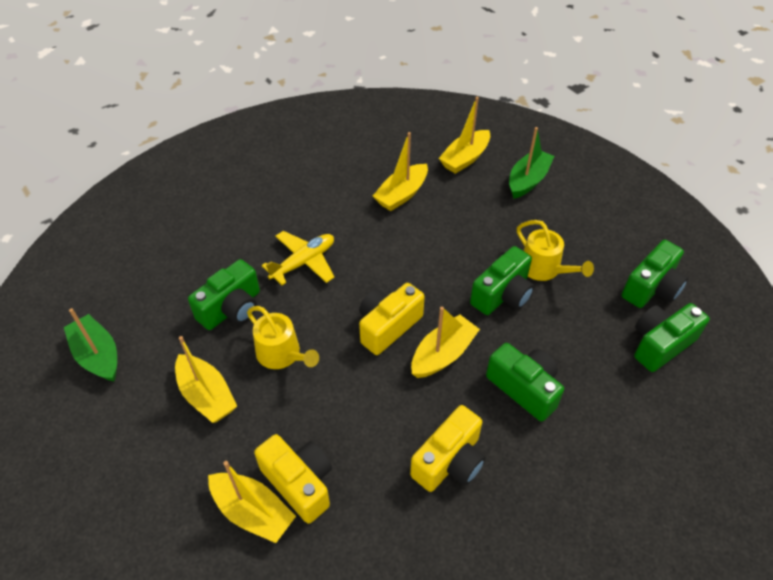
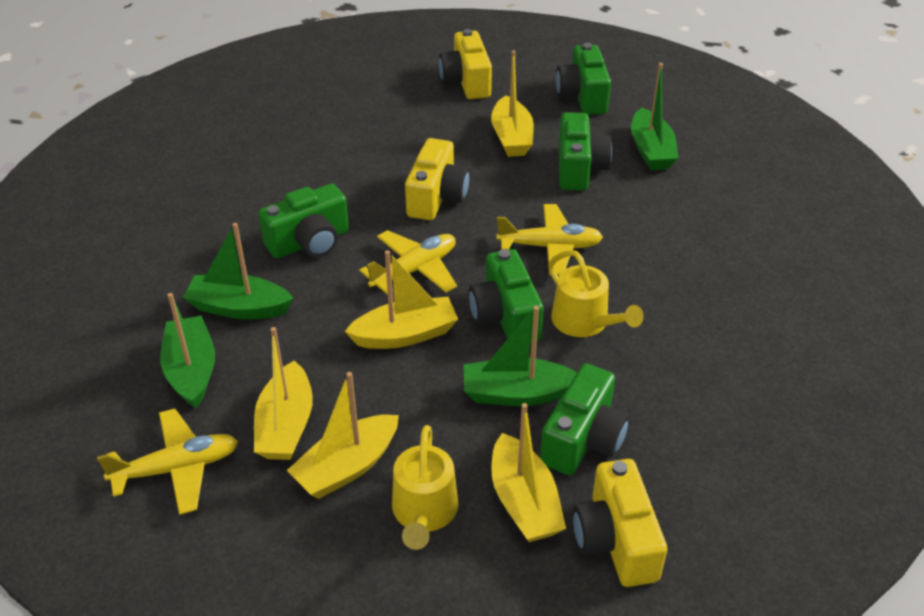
green boat: [64,308,117,381] [509,127,554,199] = 2 -> [160,293,215,408] [183,223,294,320] [464,306,577,406] [631,63,678,170] = 4
yellow plane: [262,231,335,285] = 1 -> [97,409,238,515] [359,230,457,294] [496,204,603,275] = 3

